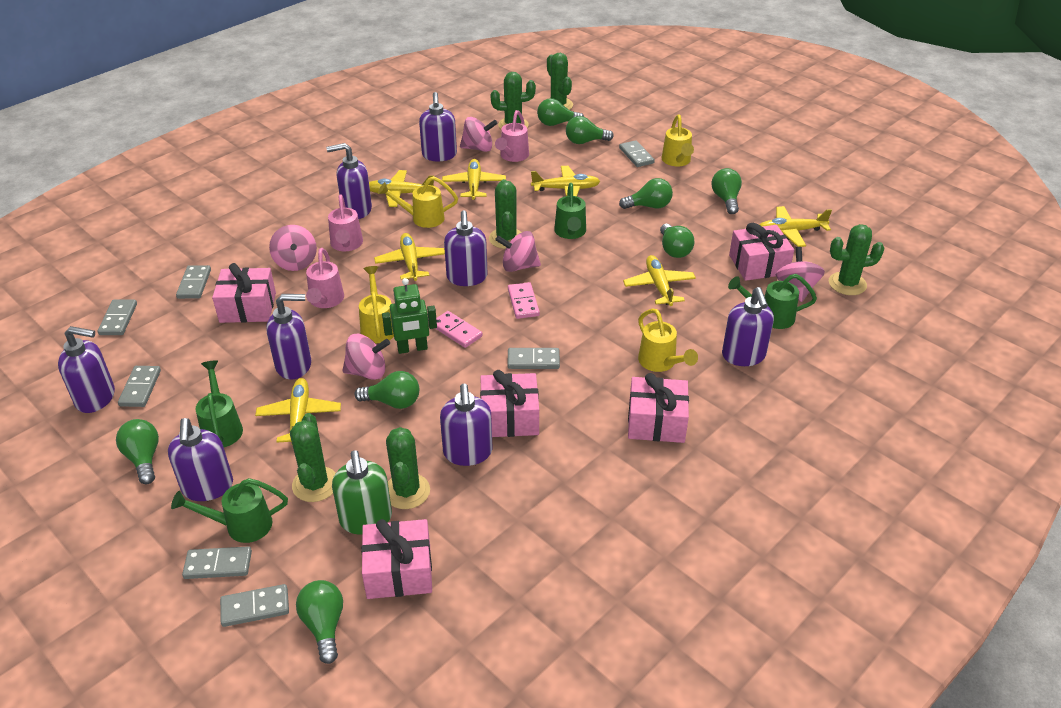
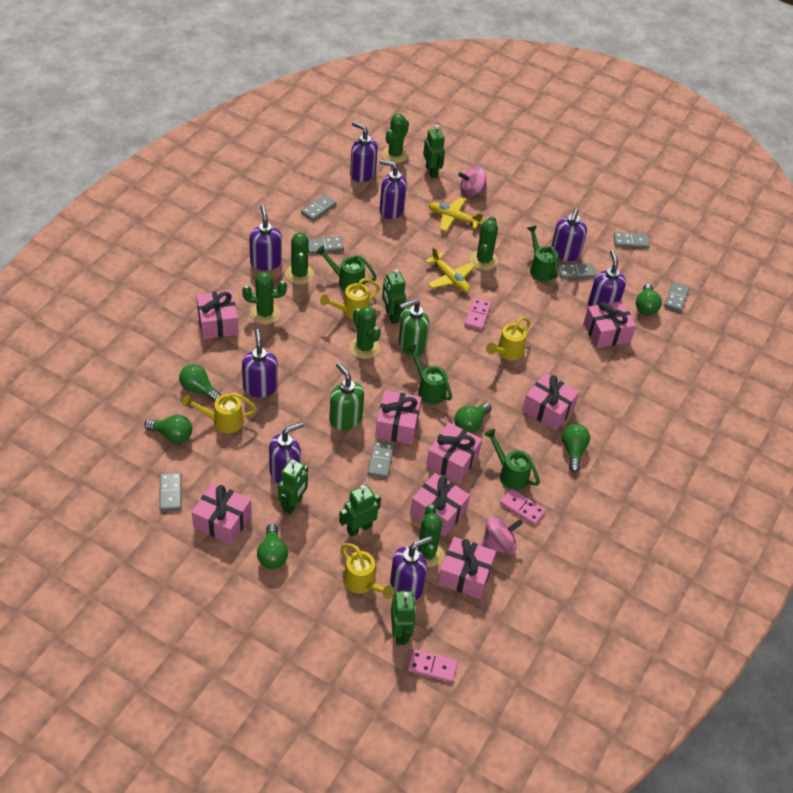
green light bulb: [116,419,159,484] [296,580,343,664] [354,371,419,409] [537,98,584,126] [566,116,614,144] [619,178,673,209] [660,224,694,258] [711,168,742,214] = 8 -> [144,415,192,443] [179,364,221,403] [257,524,288,569] [454,402,492,433] [562,424,590,472] [636,284,662,315] = 6
green robot: [382,278,437,354] = 1 -> [278,459,308,514] [339,485,381,537] [382,269,406,324] [391,590,416,645] [423,125,445,178] = 5
green soap dispenser: [332,450,392,535] = 1 -> [329,363,364,430] [399,299,429,356] = 2
pink domino: [435,311,482,348] [508,282,540,319] = 2 -> [407,649,458,683] [465,298,491,330] [500,489,546,525] = 3
pink gift: [212,263,276,323] [361,519,432,599] [480,370,539,437] [628,373,689,443] [729,223,794,281] = 5 -> [192,483,252,545] [196,290,239,339] [375,390,421,444] [410,473,470,536] [426,422,482,483] [438,537,496,599] [522,373,579,431] [584,301,636,348] = 8
pink spinning top: [269,225,317,271] [342,334,390,380] [460,117,498,152] [495,231,541,272] [776,247,825,302] = 5 -> [458,166,487,197] [481,517,523,554] = 2
pink watering can: [306,248,344,308] [328,194,363,251] [495,110,529,162] = 3 -> none = 0
yellow plane: [255,378,341,443] [369,170,434,207] [374,233,445,281] [442,159,506,200] [531,166,600,196] [623,255,696,306] [760,206,832,247] = 7 -> [425,247,475,293] [429,197,483,231] = 2

